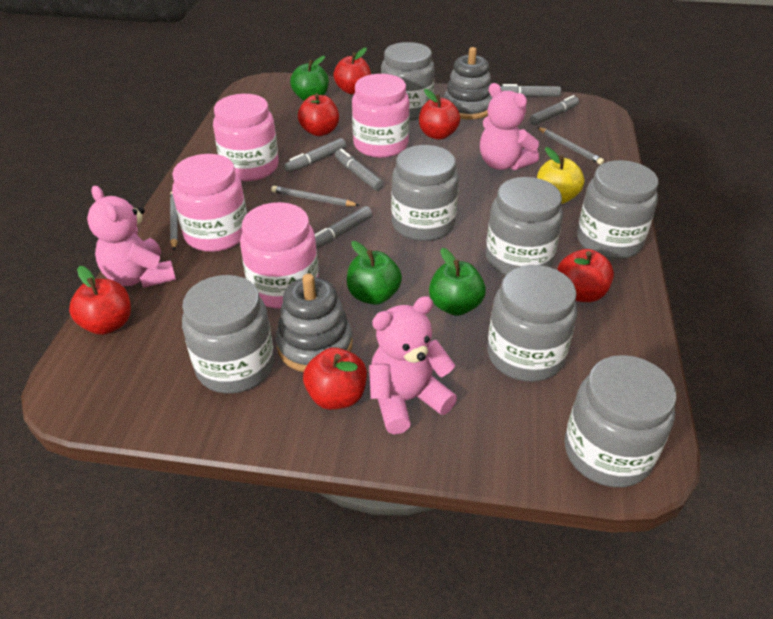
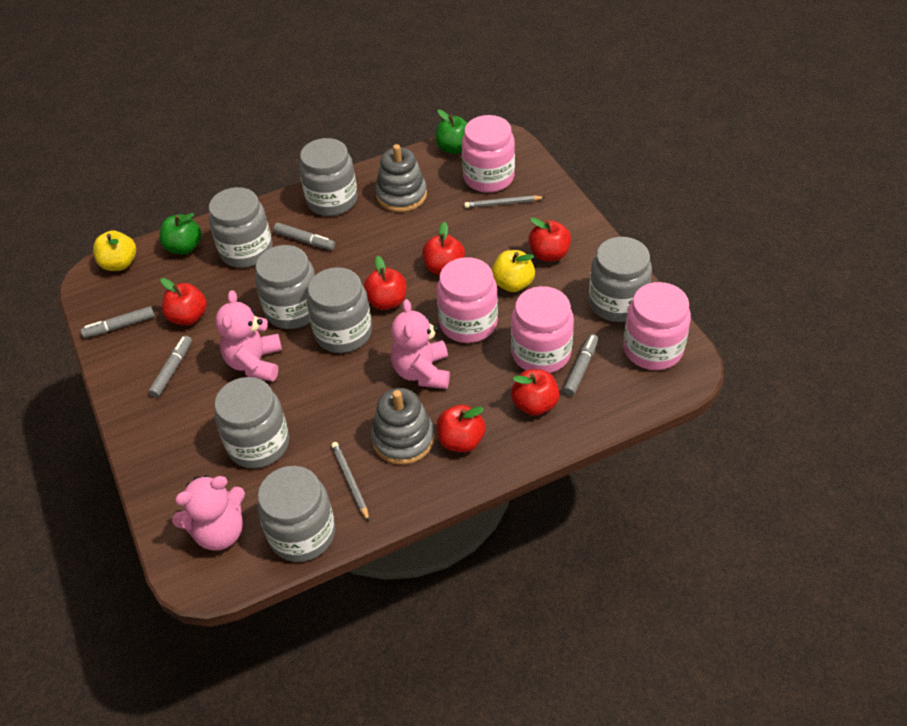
green apple: [290,56,329,101] [347,241,402,305] [429,248,486,316] = 3 -> [159,213,202,254] [435,109,467,154] = 2
grey marker: [284,138,346,173] [315,206,372,249] [335,148,384,191] [500,84,561,97] [530,95,579,125] = 5 -> [81,306,155,338] [148,335,192,397] [273,223,335,250] [563,334,598,396] = 4
grey pencil: [170,192,178,250] [271,186,360,206] [537,127,604,165] = 3 -> [331,442,369,521] [464,195,545,208] = 2
yellow apple: [537,147,584,204] = 1 -> [93,230,136,271] [492,250,535,292] = 2

